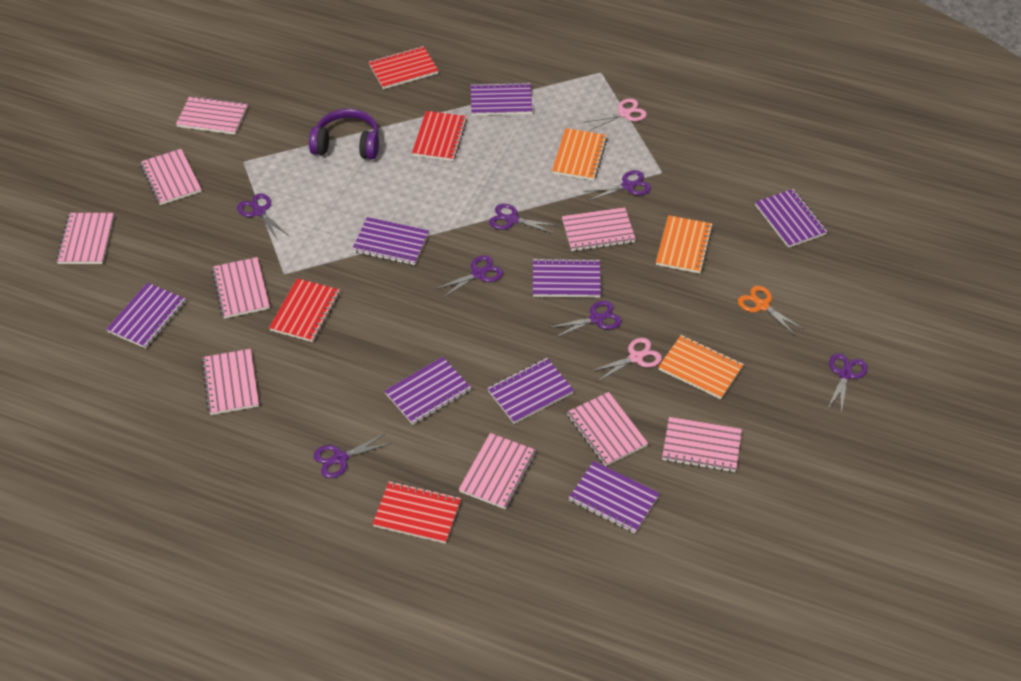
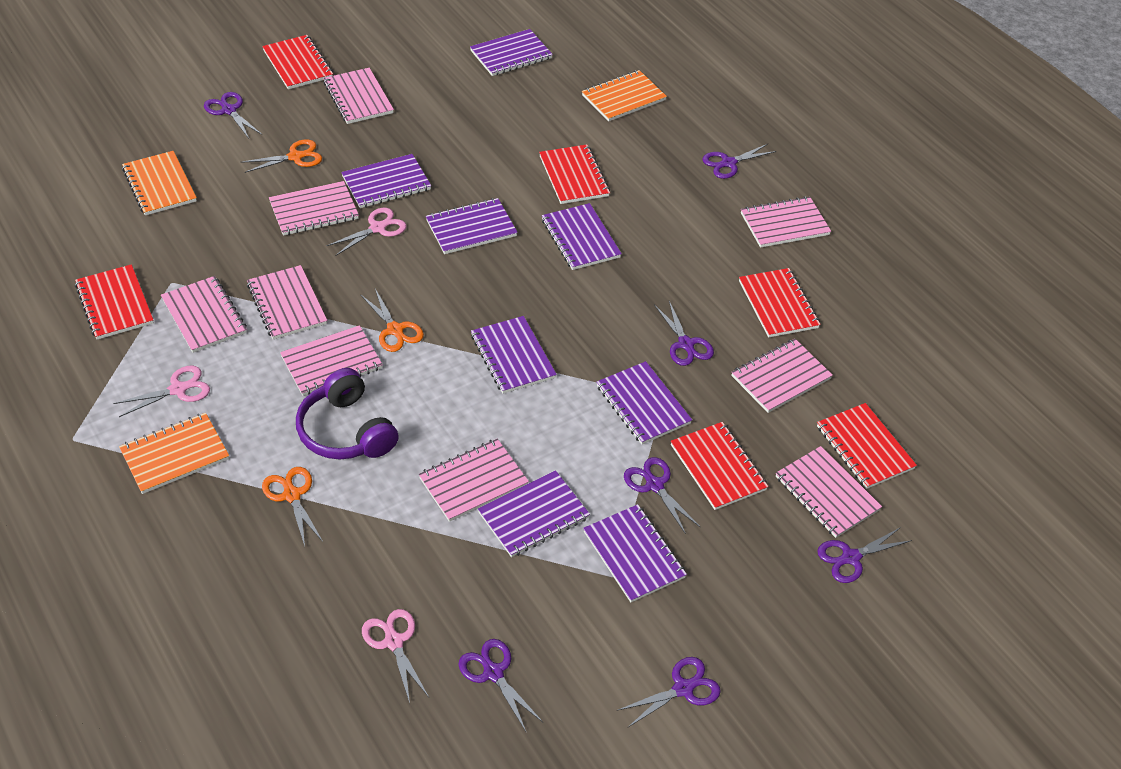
orange scissors: [738,286,804,336] = 1 -> [241,139,322,173] [262,467,323,546] [360,289,424,352] = 3
pink scissors: [583,98,647,131] [590,338,662,382] = 2 -> [113,365,210,417] [326,208,407,256] [362,609,429,703] = 3
red notebook: [269,278,340,342] [369,46,439,89] [373,481,461,544] [412,111,467,161] = 4 -> [75,264,154,340] [262,35,333,89] [539,144,610,204] [671,422,768,510] [739,268,821,338] [817,403,917,489] = 6

